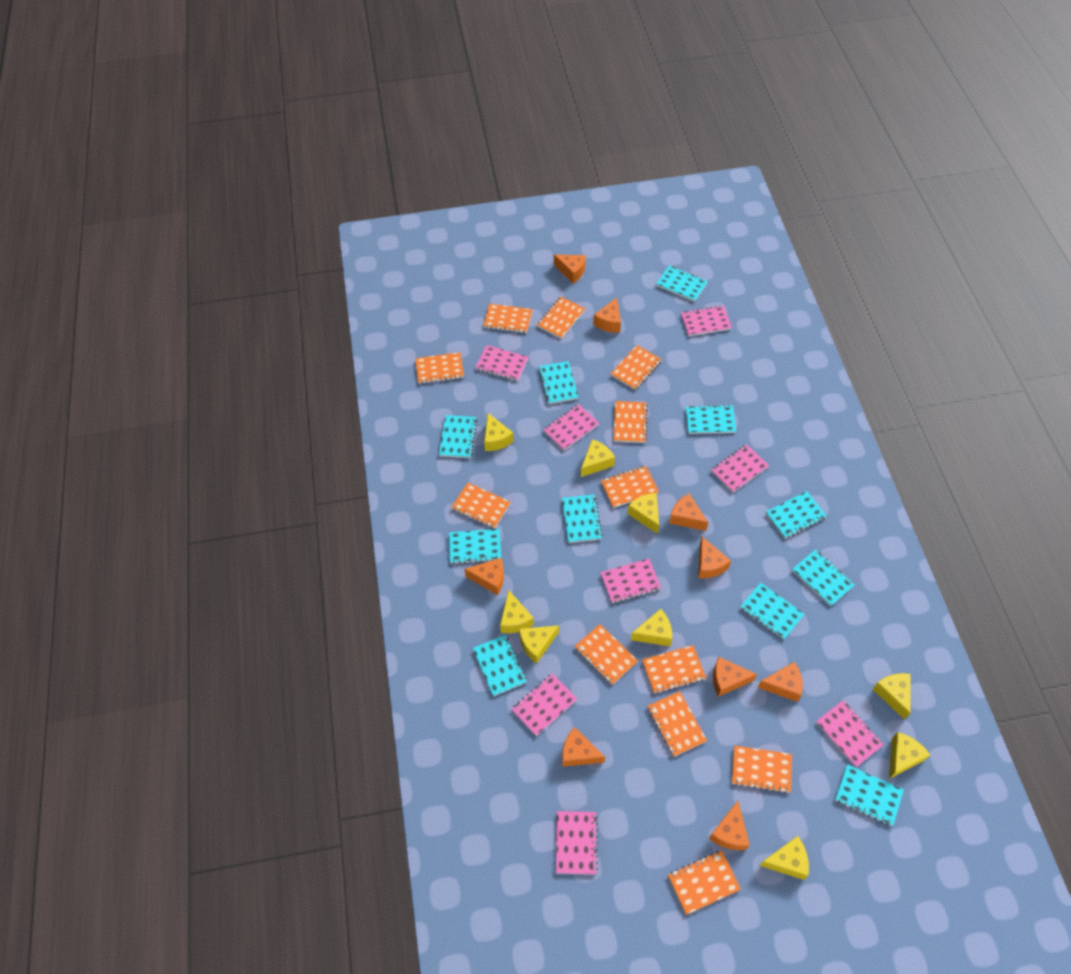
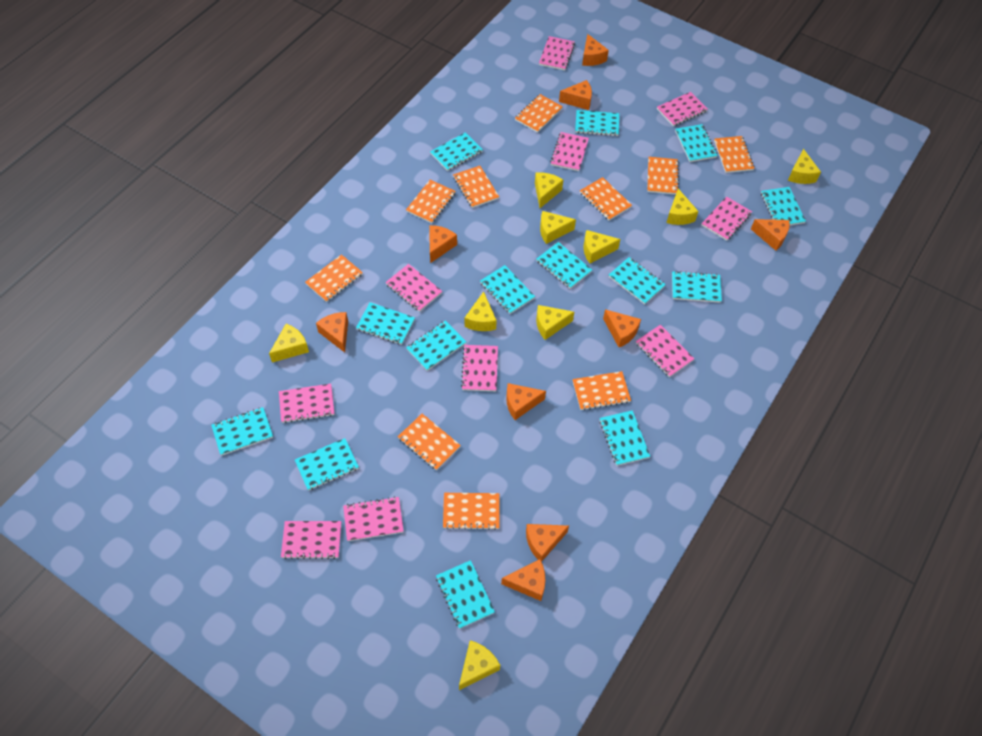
orange notebook: [415,352,464,384] [451,483,511,529] [483,304,532,333] [537,297,585,339] [574,624,638,685] [601,466,659,508] [611,345,662,390] [614,401,647,443] [642,645,706,693] [647,691,707,757] [668,850,741,915] [732,745,792,793] = 12 -> [305,254,363,302] [398,414,461,470] [406,180,456,223] [443,493,499,530] [453,166,499,208] [515,94,563,133] [572,371,631,410] [580,177,632,220] [647,157,679,195] [714,136,754,173] = 10
pink notebook: [475,345,529,381] [512,673,577,736] [543,404,599,450] [556,811,598,874] [600,559,661,603] [681,305,732,336] [711,444,769,492] [816,700,884,767] = 8 -> [279,384,334,423] [281,521,341,559] [343,497,404,541] [385,264,442,312] [461,345,498,391] [539,36,575,70] [550,132,589,171] [636,325,694,377] [657,92,708,126] [702,196,752,241] = 10
turquoise notebook: [439,415,477,458] [449,529,501,564] [473,635,527,696] [539,361,579,404] [562,495,602,543] [656,265,708,302] [686,405,736,434] [740,583,804,640] [766,491,827,538] [792,549,855,606] [835,765,904,826] = 11 -> [211,407,273,456] [295,438,359,491] [356,302,415,345] [406,321,466,371] [430,132,483,171] [436,560,495,629] [480,265,535,314] [537,242,592,289] [575,110,619,136] [599,410,650,466] [609,257,666,304] [672,271,722,303] [675,124,718,162] [761,187,806,225] = 14

